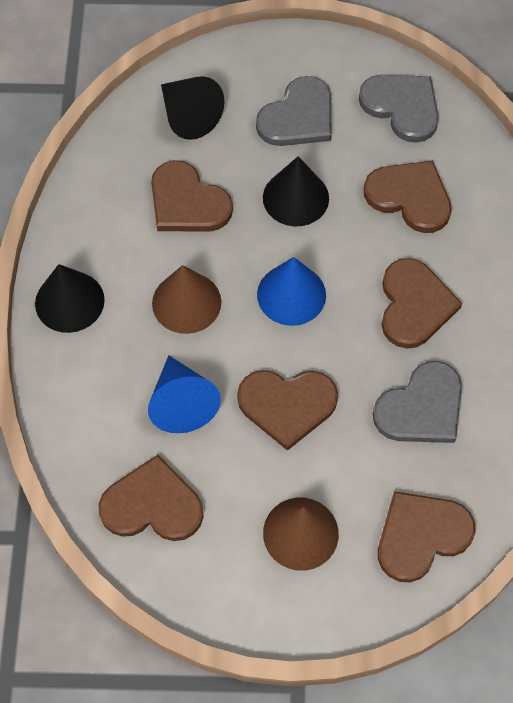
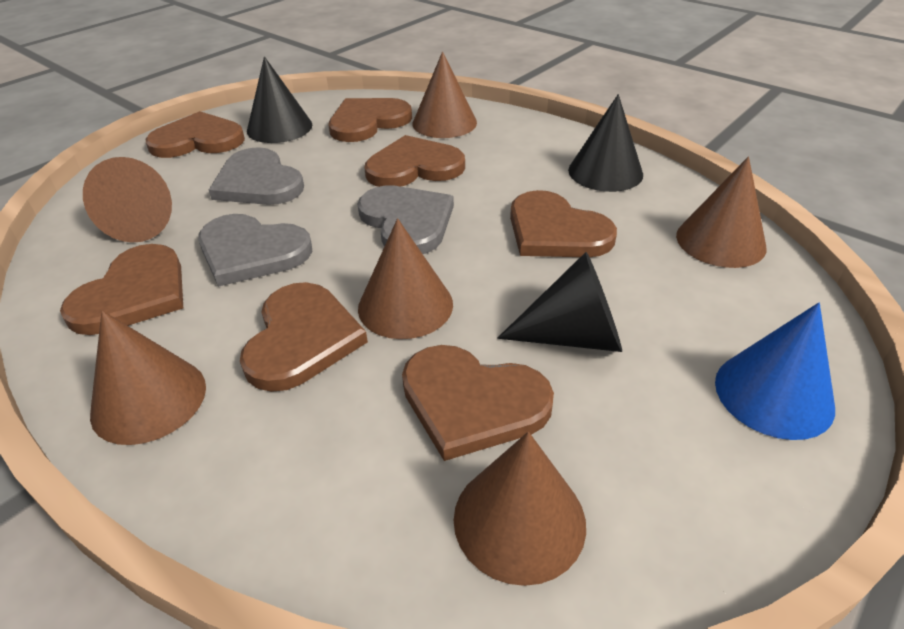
blue cone: [148,355,221,433] [257,257,326,326] = 2 -> [715,303,835,440] = 1
brown cone: [152,265,221,334] [263,498,339,571] = 2 -> [83,157,172,243] [90,311,206,445] [358,218,453,339] [413,51,477,138] [454,432,586,586] [676,156,767,268] = 6
brown heart: [99,455,204,541] [151,160,233,231] [237,370,338,451] [364,161,452,233] [378,491,476,582] [381,258,462,349] = 6 -> [60,244,183,335] [146,111,245,158] [240,282,368,392] [328,98,412,142] [364,135,465,187] [402,345,554,461] [510,190,617,257] = 7

